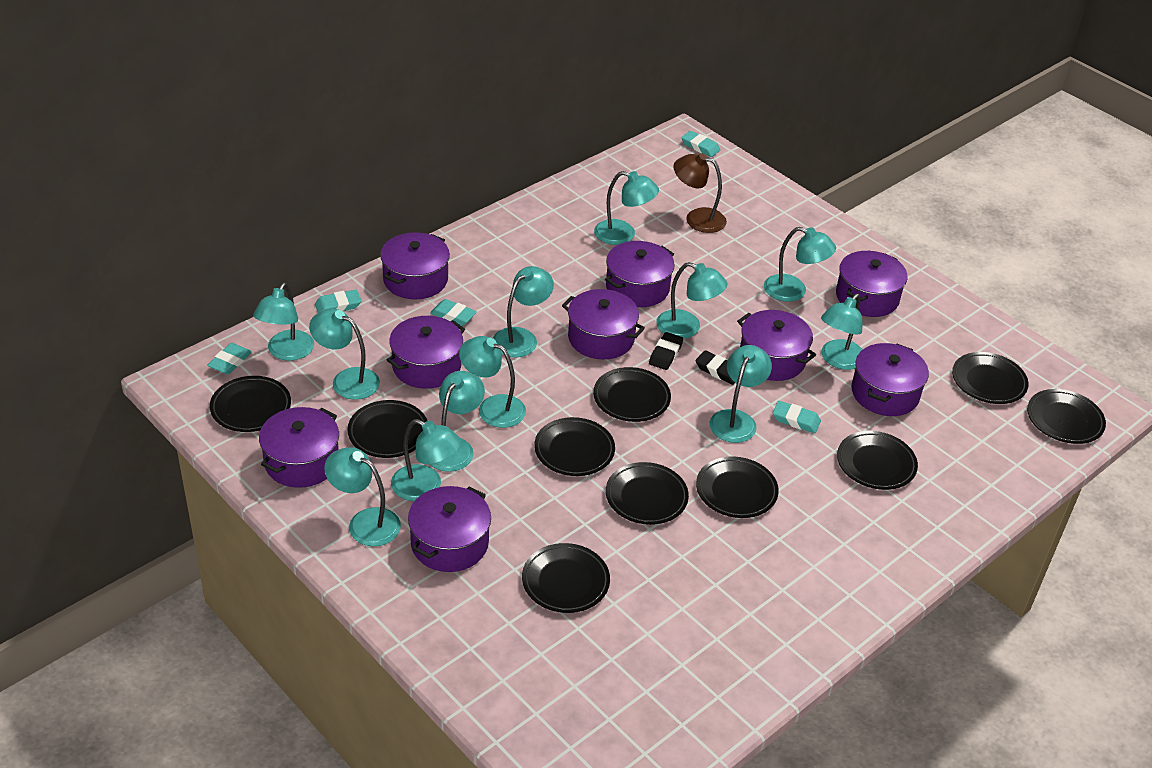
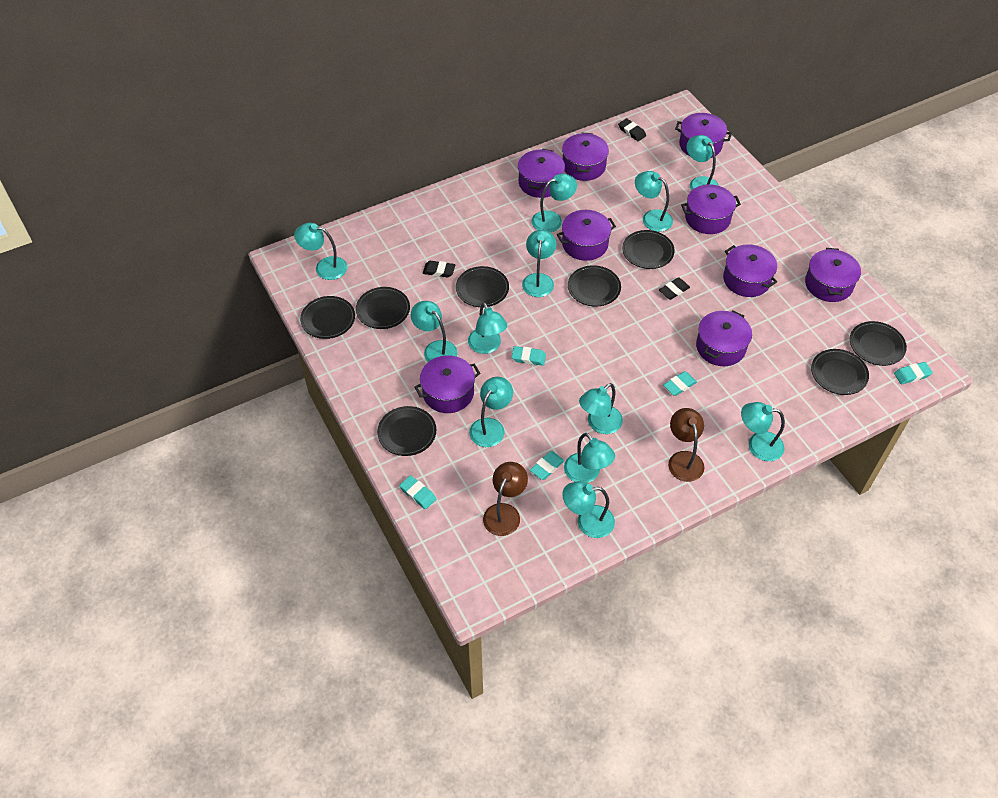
black eraser: [649,332,683,370] [695,350,735,385] = 2 -> [423,261,455,277] [618,118,646,141] [659,277,690,300] = 3
black plate: [210,376,291,432] [347,400,428,458] [522,543,610,613] [534,417,615,476] [593,367,671,422] [606,462,689,525] [696,456,779,518] [837,431,918,490] [952,352,1029,404] [1027,389,1106,444] = 10 -> [300,296,355,339] [356,287,410,329] [377,406,436,456] [456,266,509,307] [568,265,621,306] [622,230,675,269] [811,349,869,395] [850,321,907,366] = 8
brown lamp: [673,153,727,233] = 1 -> [483,462,528,536] [668,408,704,482] = 2

